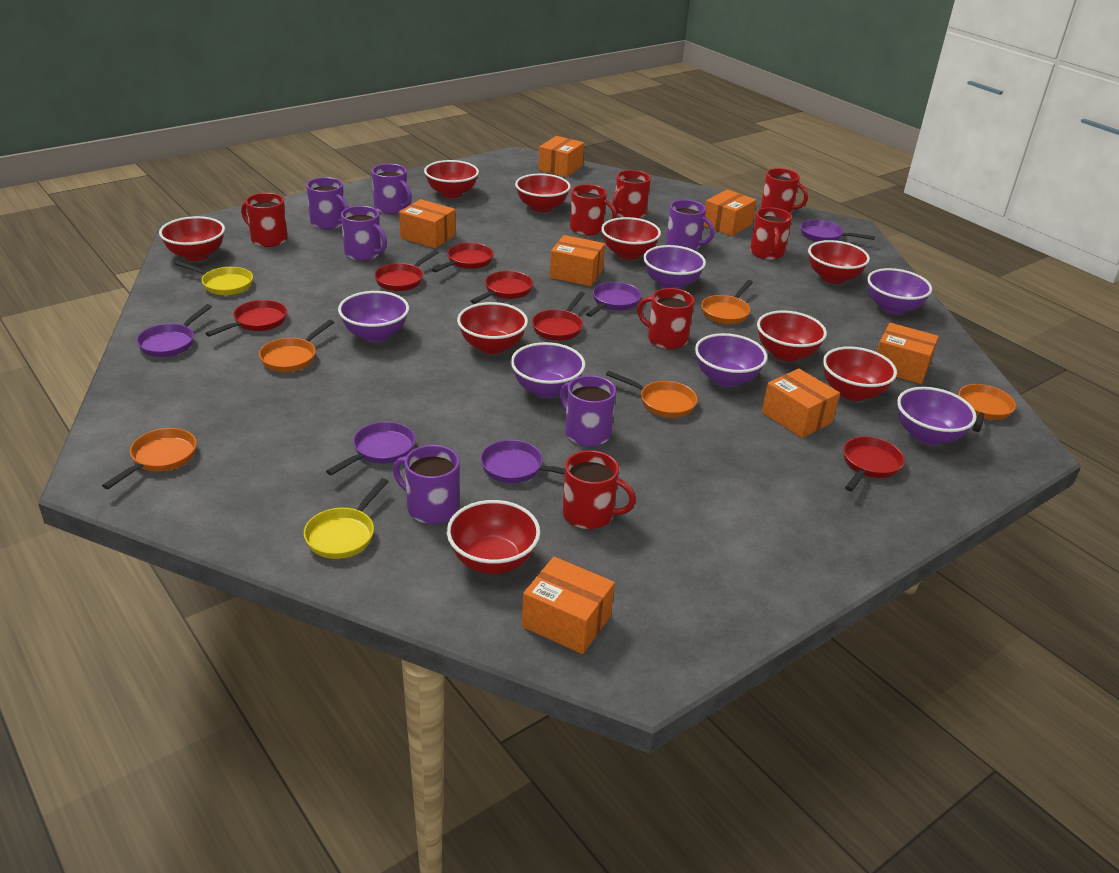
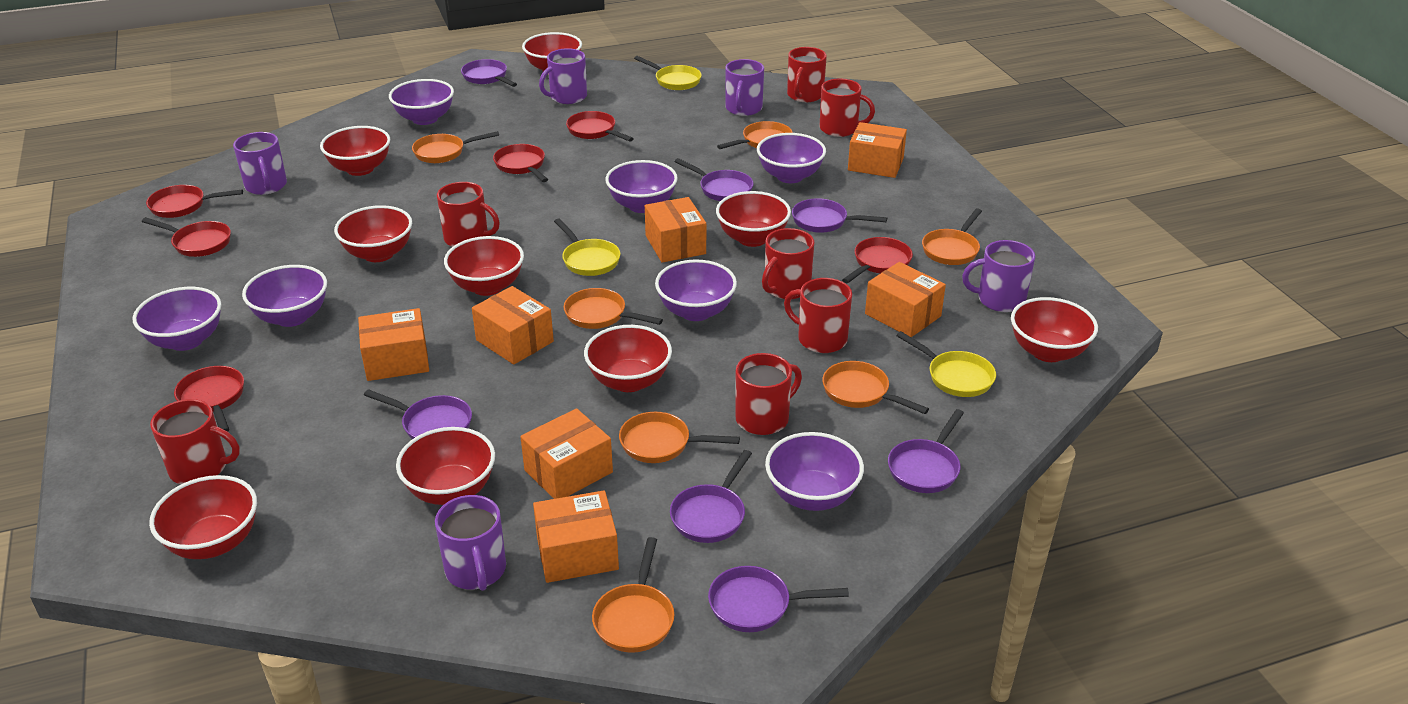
orange pan: [102,428,197,489] [259,319,334,372] [606,371,697,418] [701,280,753,324] [959,384,1016,432] = 5 -> [412,131,499,163] [564,288,663,329] [592,537,674,653] [619,412,740,463] [717,121,793,149] [822,361,929,414] [922,208,982,265] = 7
purple bowl: [338,291,409,342] [511,342,585,398] [643,245,706,289] [695,333,767,387] [867,268,932,314] [897,387,977,445] = 6 -> [132,287,222,351] [242,265,327,327] [389,79,454,125] [605,160,678,213] [655,259,737,321] [757,133,826,183] [765,432,864,511] = 7
purple mug: [306,177,348,229] [341,206,387,261] [372,164,412,214] [393,445,460,524] [560,375,616,446] [666,200,714,250] = 6 -> [233,132,287,195] [435,495,506,591] [539,48,587,104] [725,59,764,116] [962,240,1035,312] = 5
purple pan: [136,304,212,357] [326,422,416,475] [480,440,565,483] [586,282,641,317] [800,219,875,242] = 5 -> [364,389,472,439] [461,59,517,87] [670,450,752,543] [674,158,753,201] [708,566,849,632] [792,198,887,233] [888,409,964,493] = 7
yellow pan: [174,261,253,295] [304,478,389,559] = 2 -> [554,218,621,276] [634,56,702,90] [896,331,996,397] = 3

